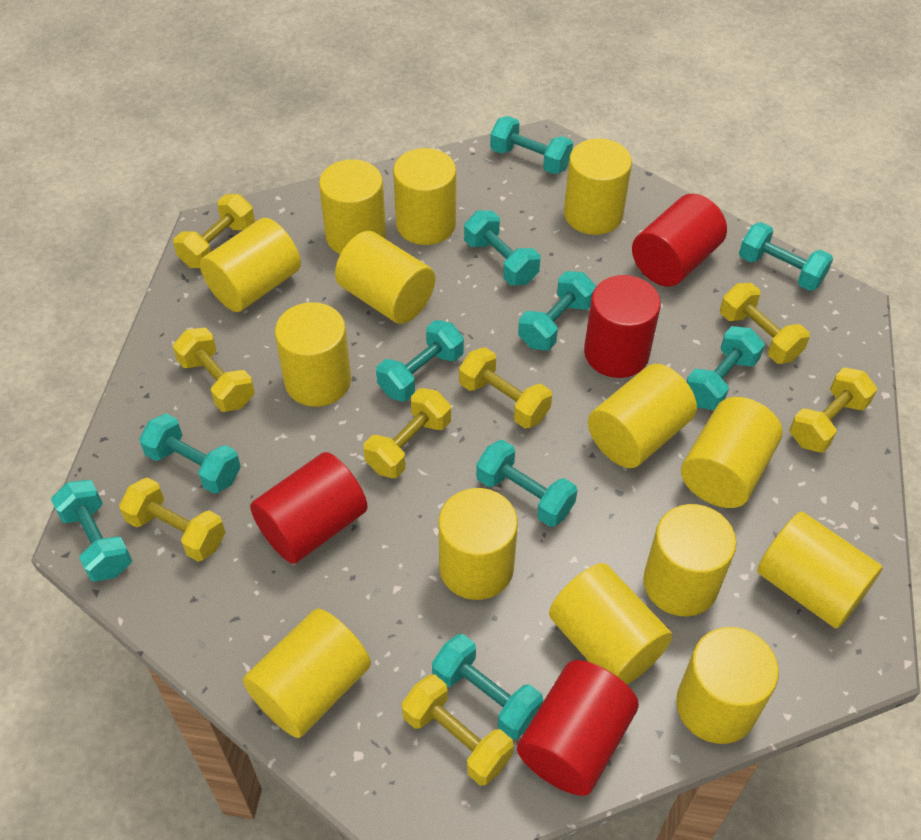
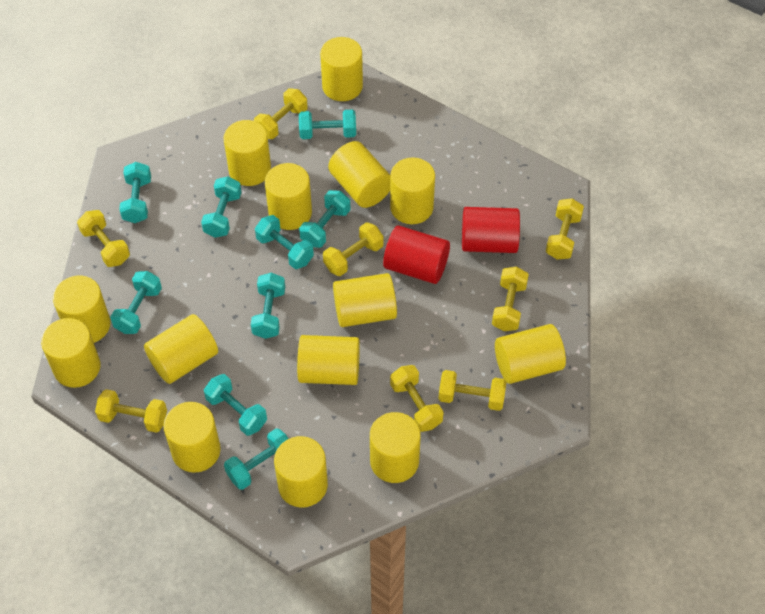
red cylinder: [250,452,367,564] [517,660,639,796] [584,275,661,378] [632,194,727,287] = 4 -> [383,226,450,284] [462,207,520,253] = 2
turquoise dumbbell: [51,480,132,581] [139,413,241,494] [376,320,464,402] [432,634,543,739] [464,211,540,285] [476,440,578,527] [490,116,573,174] [518,271,596,351] [687,326,765,410] [739,222,833,291] = 10 -> [110,271,162,334] [119,162,151,223] [201,177,242,238] [204,374,267,436] [224,428,288,490] [251,273,285,339] [255,215,314,269] [299,109,356,139] [299,190,351,248] = 9

